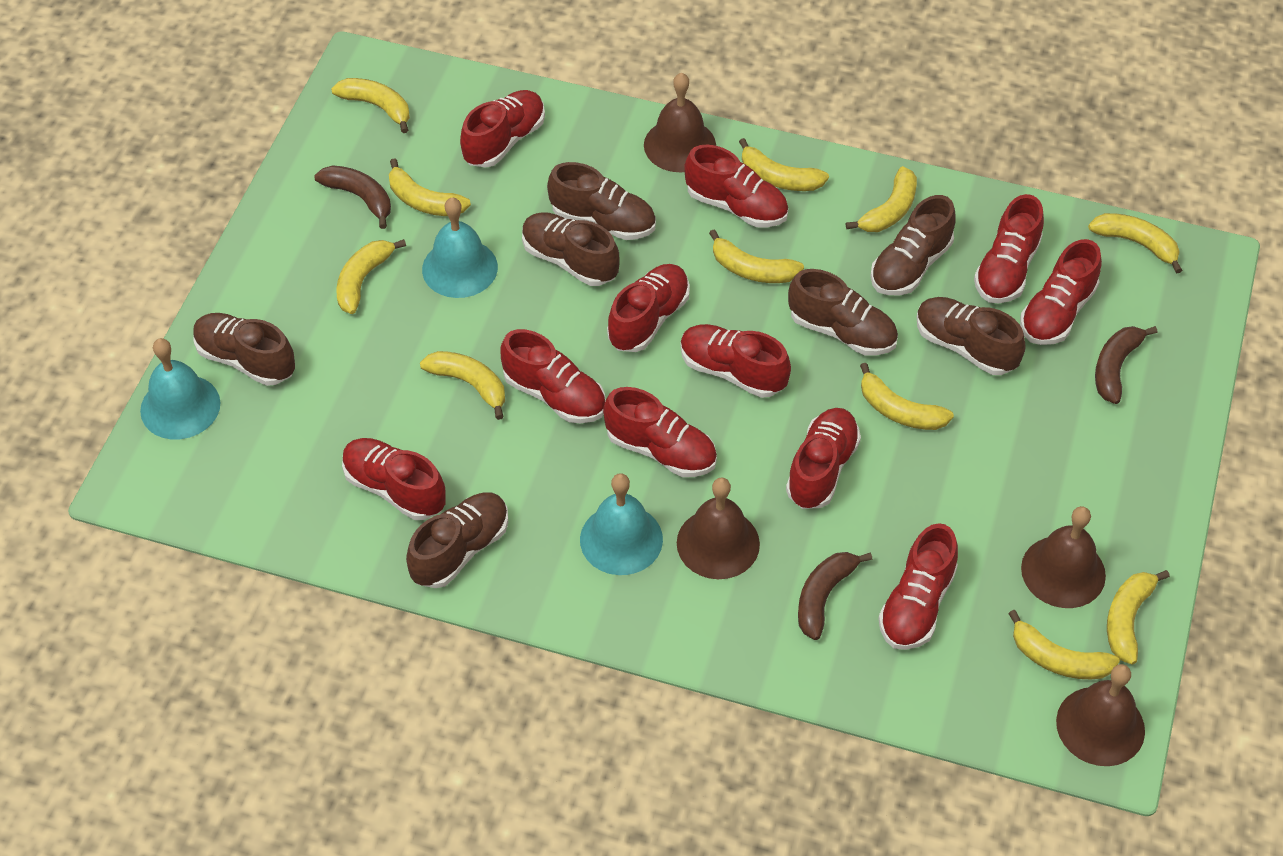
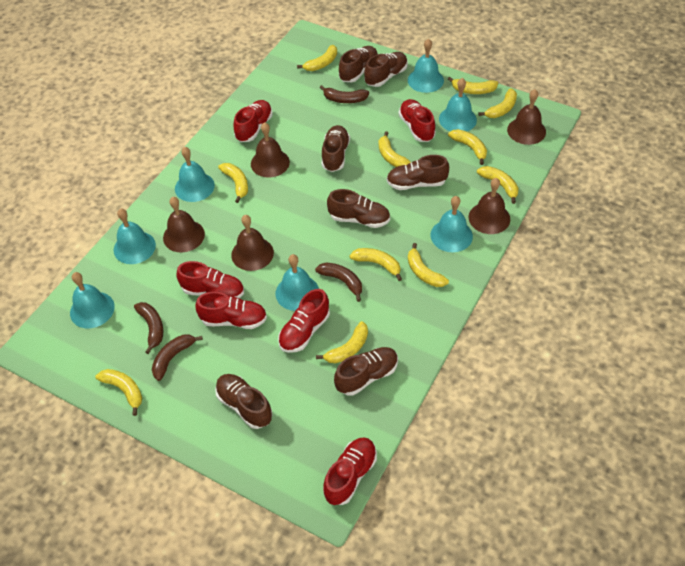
brown banana: [314,165,391,229] [798,552,873,640] [1095,326,1157,404] = 3 -> [134,302,163,354] [152,334,203,381] [315,263,362,302] [320,85,369,103] = 4
brown bell: [644,72,716,172] [677,477,760,579] [1021,506,1106,608] [1056,664,1145,766] = 4 -> [163,197,205,252] [231,215,274,271] [251,122,290,178] [469,178,510,234] [507,89,546,145] = 5
red shoe: [342,438,446,520] [460,90,545,168] [500,329,605,423] [603,387,717,477] [607,264,690,352] [680,324,791,398] [684,145,788,227] [786,408,861,509] [878,523,958,650] [974,194,1044,303] [1020,239,1102,345] = 11 -> [176,261,244,298] [195,292,267,329] [233,100,273,142] [278,289,330,353] [323,437,377,505] [398,99,436,142] = 6
turquoise bell: [140,338,221,440] [422,198,498,298] [580,473,663,575] = 3 -> [70,272,115,328] [114,208,156,264] [175,147,215,202] [276,254,319,311] [408,38,444,93] [430,196,473,252] [439,78,477,131] = 7

